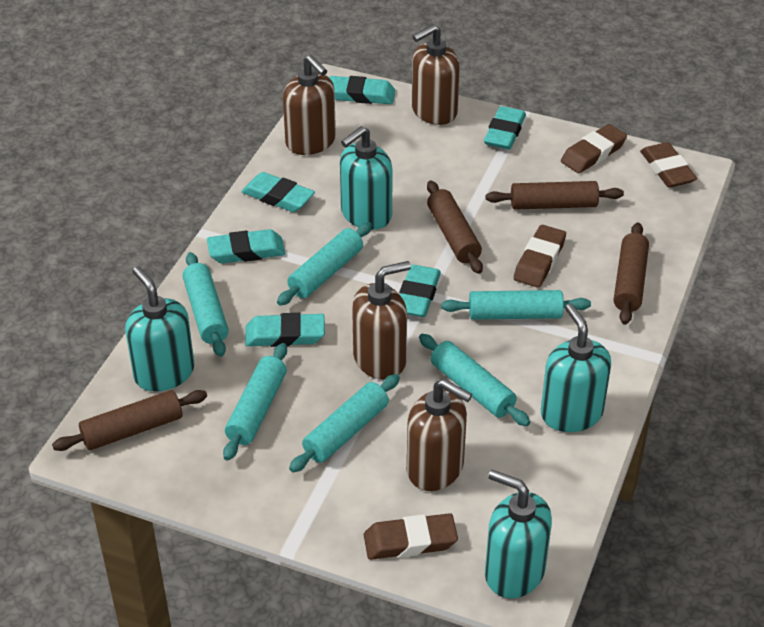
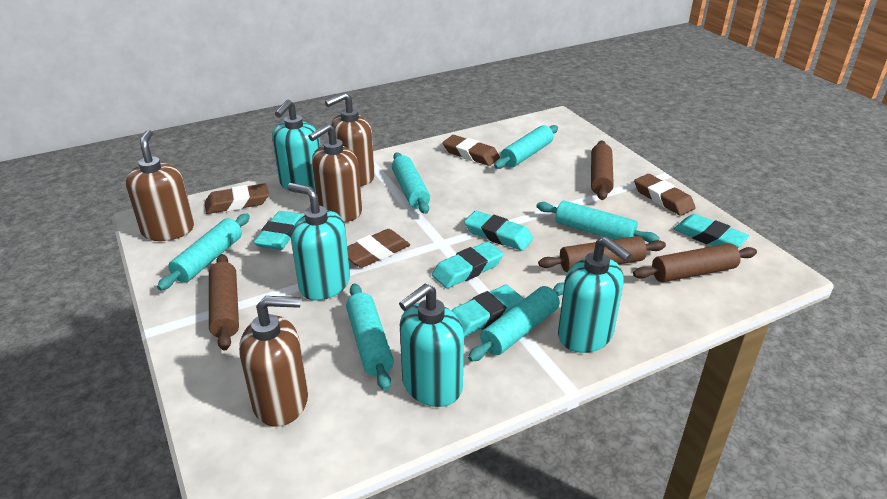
turquoise eraser: [207,229,285,263] [242,172,315,212] [245,313,325,347] [329,76,396,104] [399,265,441,317] [484,106,526,149] = 6 -> [253,211,303,250] [432,242,504,288] [452,285,523,337] [464,211,533,251] [674,214,749,248] = 5

